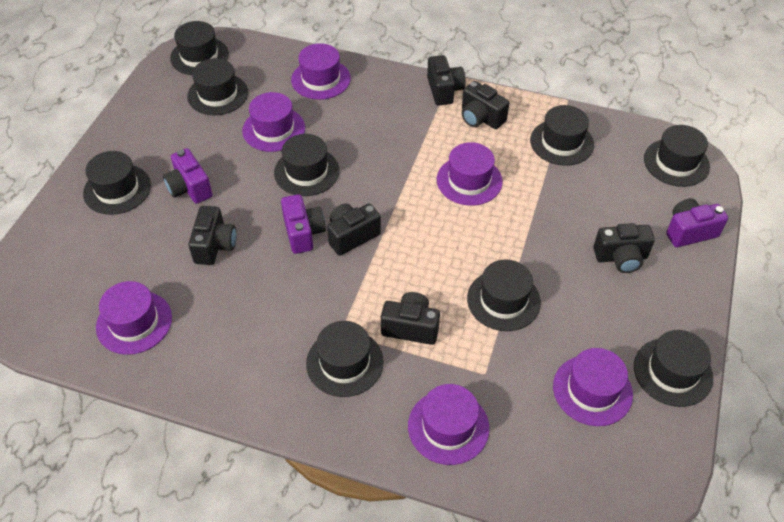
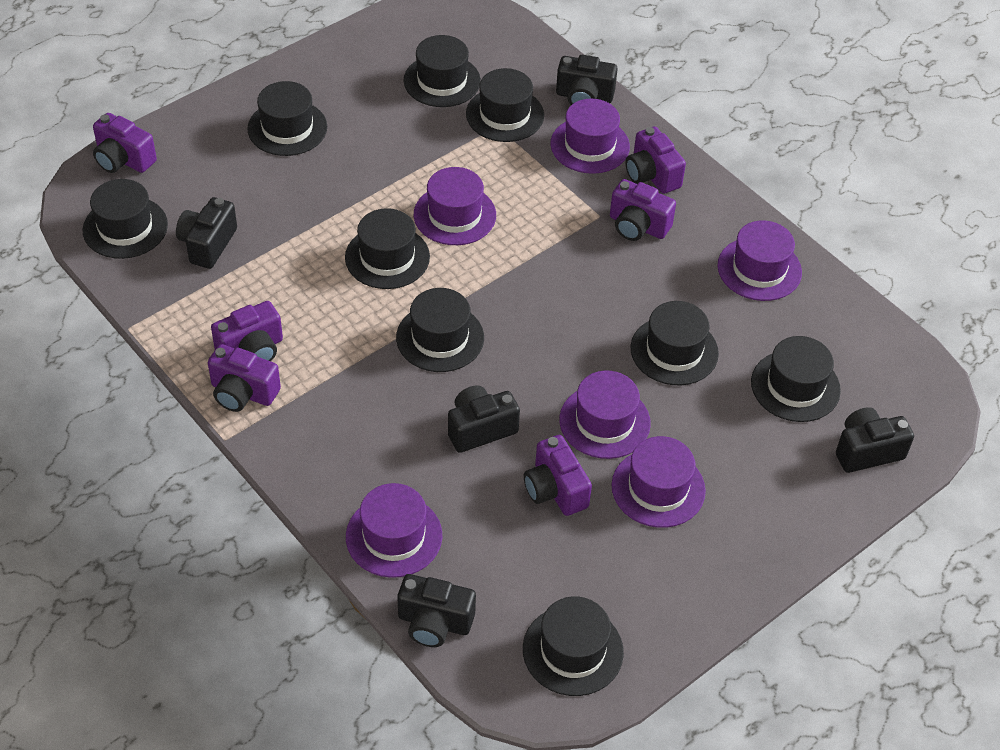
black camera: [188,206,237,265] [327,203,381,256] [381,292,440,345] [427,55,466,106] [462,81,509,129] [593,223,655,273] = 6 -> [176,197,237,269] [398,574,476,647] [448,385,520,453] [556,55,618,105] [836,407,914,473] = 5
purple camera: [163,148,213,204] [281,194,326,254] [666,198,728,247] = 3 -> [93,113,157,173] [208,344,281,412] [211,301,283,361] [524,435,592,516] [610,179,676,241] [625,126,686,194] = 6

